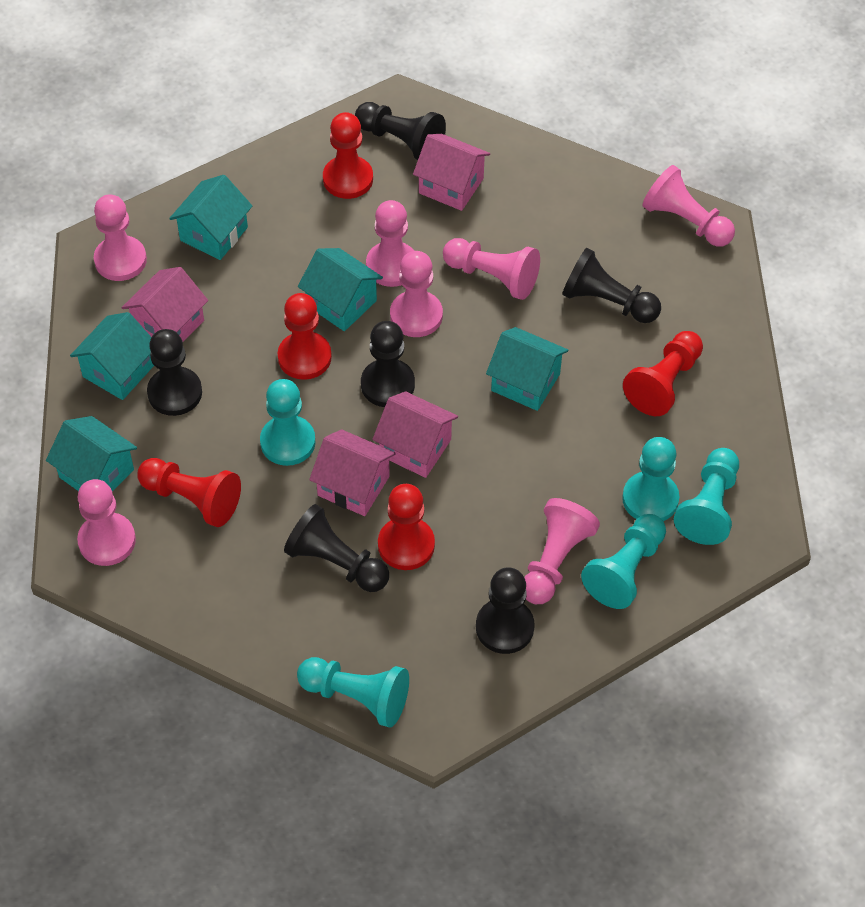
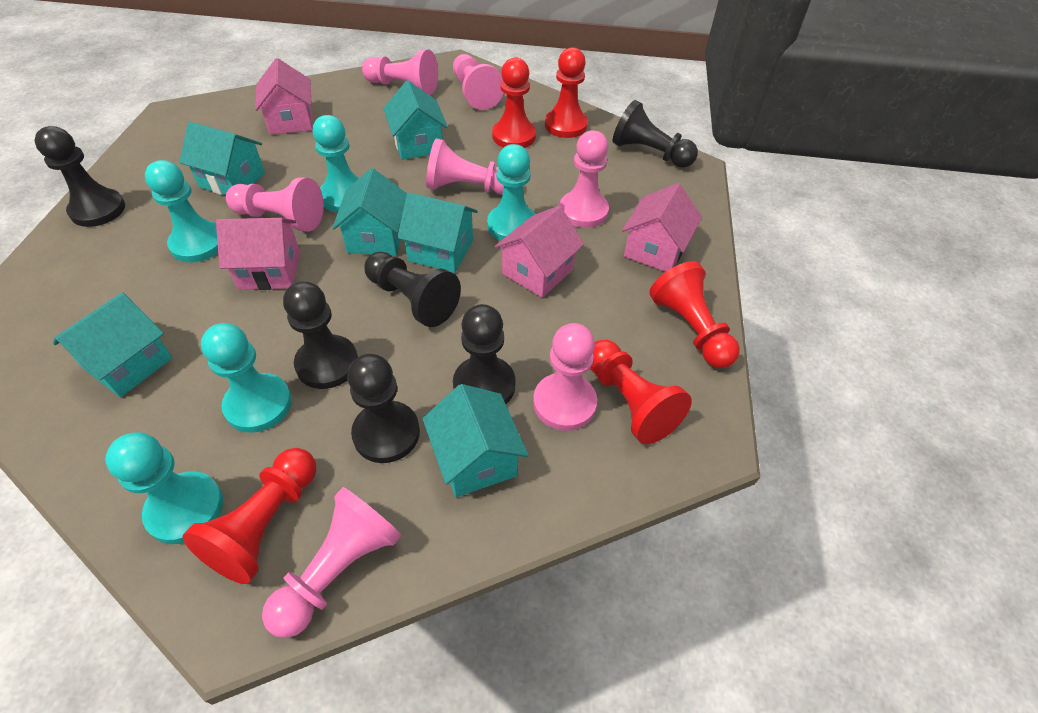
turquoise house: [46,416,137,492] [70,312,154,400] [169,175,252,260] [298,248,383,331] [486,327,568,411] = 5 -> [53,292,172,397] [179,122,265,195] [332,168,407,256] [383,81,448,160] [397,193,478,273] [422,384,529,497] = 6

